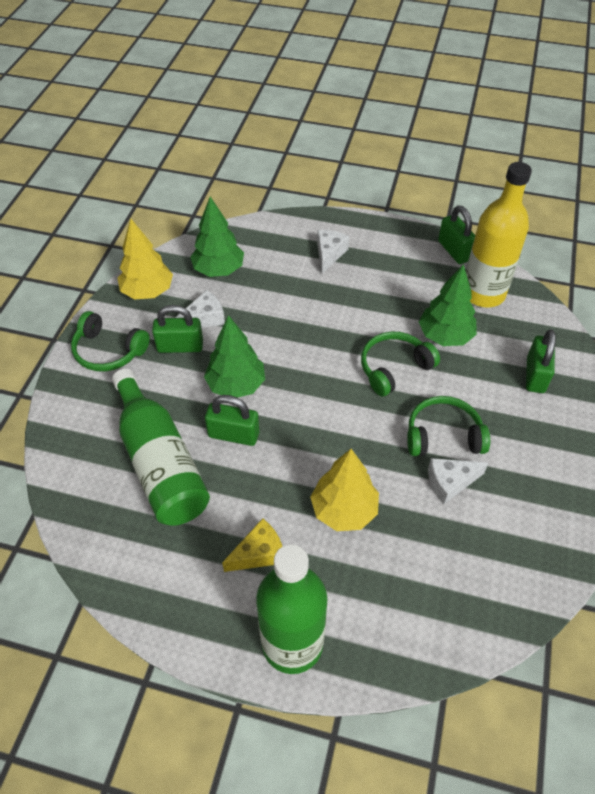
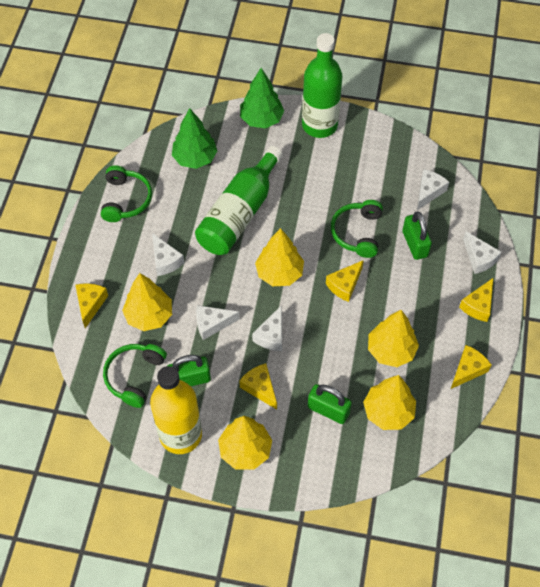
green padlock: [152,305,203,353] [205,395,259,446] [438,206,475,264] [526,329,556,393] = 4 -> [167,355,211,386] [308,384,352,424] [402,212,432,260] = 3
green tree: [190,197,244,277] [204,315,265,398] [419,264,477,346] = 3 -> [172,108,217,169] [240,68,284,128] = 2
white cheese: [175,290,225,328] [317,230,349,274] [428,458,488,504] = 3 -> [152,233,184,276] [196,305,240,340] [252,305,282,351] [417,169,449,210] [463,231,501,274] = 5
yellow cheese: [222,518,283,572] = 1 -> [75,283,108,328] [239,363,277,410] [326,260,364,302] [451,345,492,389] [459,278,493,322] = 5
yellow tree: [118,219,173,299] [310,449,379,531] = 2 -> [122,273,172,331] [218,416,272,470] [255,228,304,286] [363,375,416,430] [368,310,419,367] = 5

